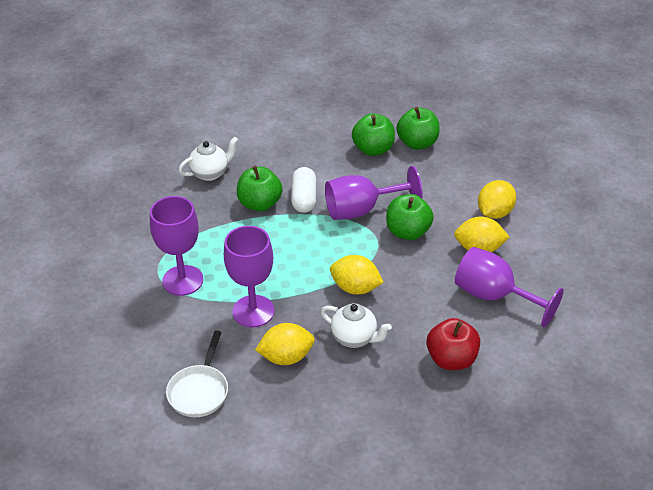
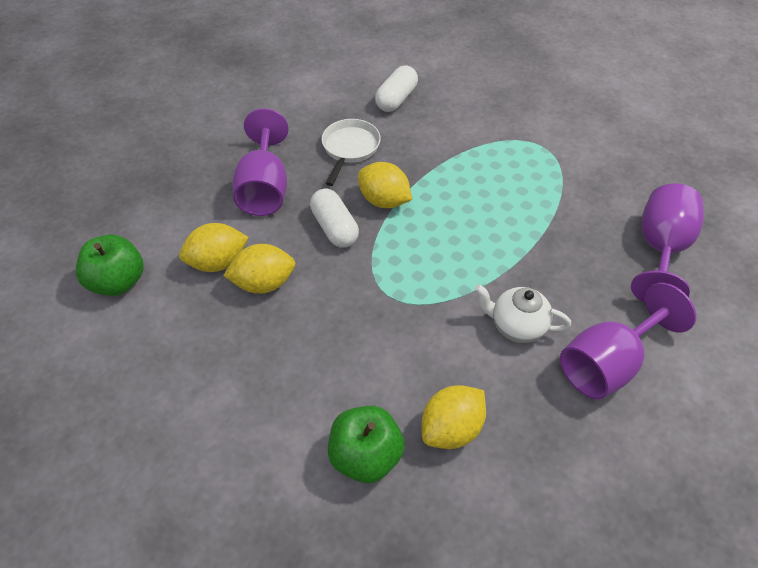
green apple: [237,166,282,211] [352,113,395,156] [386,194,434,240] [397,107,440,150] = 4 -> [76,235,144,296] [328,406,405,483] = 2
purple goblet: [150,196,203,296] [224,226,275,327] [325,166,423,220] [455,247,564,327] = 4 -> [233,108,289,216] [560,283,696,400] [631,183,704,302] = 3
red apple: [427,318,480,370] = 1 -> none = 0
white capsule: [291,167,316,213] = 1 -> [310,189,359,248] [375,65,418,112] = 2
white teapot: [179,137,238,181] [321,303,392,348] = 2 -> [475,285,571,343] = 1

